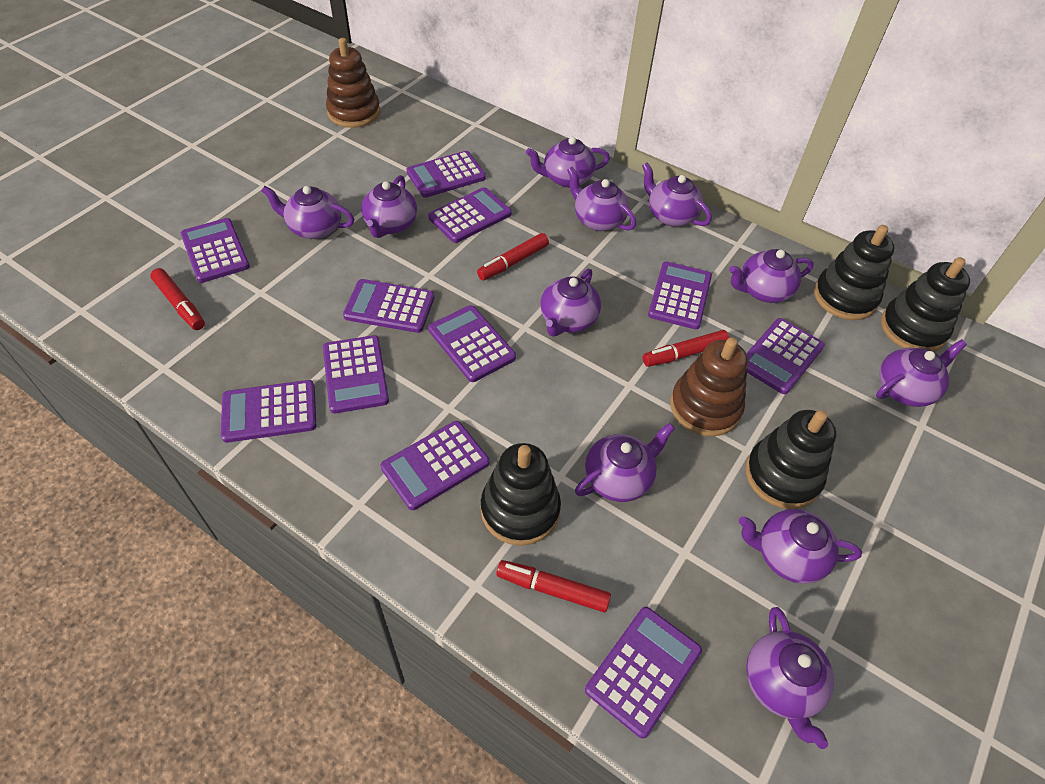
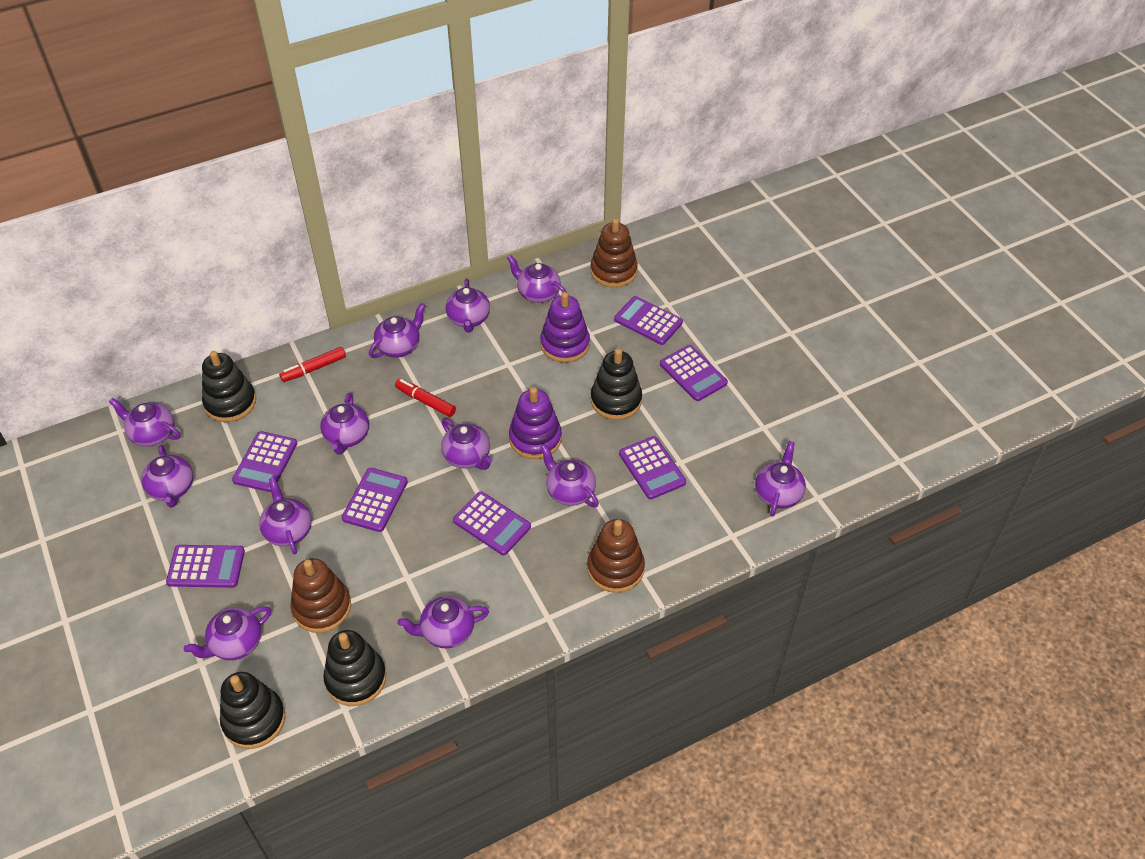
brown stacking toy: [326,38,380,128] [670,337,748,436] = 2 -> [290,558,351,633] [587,519,645,593] [591,218,638,288] = 3
purple calculator: [181,218,250,283] [221,380,316,443] [323,335,389,414] [343,279,435,333] [380,421,489,510] [406,151,486,198] [428,187,512,243] [428,305,516,382] [585,607,702,738] [648,262,712,329] [746,318,825,394] = 11 -> [166,545,245,588] [232,431,297,492] [342,468,408,532] [453,491,531,555] [614,296,683,345] [619,436,686,499] [660,345,728,401] = 7
purple stacking toy: none = 0 -> [509,387,562,459] [540,292,590,363] = 2
purple teapot: [261,186,354,239] [361,175,417,238] [526,137,610,188] [540,268,601,337] [567,167,636,231] [575,423,675,502] [642,162,711,227] [729,249,814,303] [739,509,862,584] [746,607,834,749] [876,339,967,407] = 11 -> [109,398,180,447] [142,444,193,508] [184,606,272,660] [259,477,312,554] [320,393,369,455] [369,303,425,358] [397,596,489,648] [441,419,492,470] [446,279,490,333] [507,255,566,303] [540,444,599,507] [755,441,806,517] = 12
red marker: [150,268,205,330] [477,233,549,280] [496,560,611,612] [643,330,730,367] = 4 -> [279,347,346,382] [395,379,456,417] = 2

